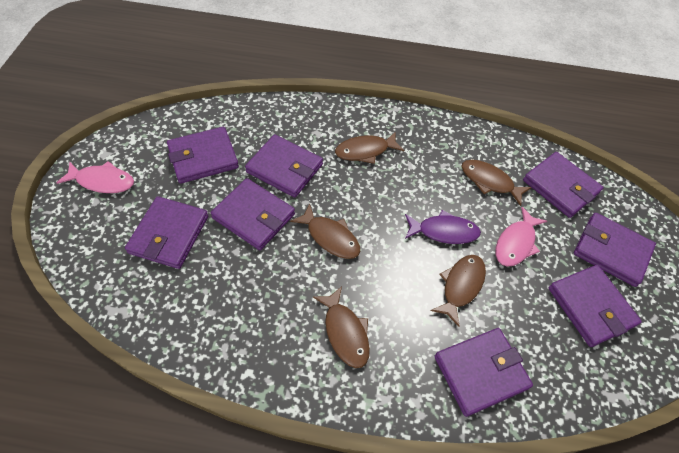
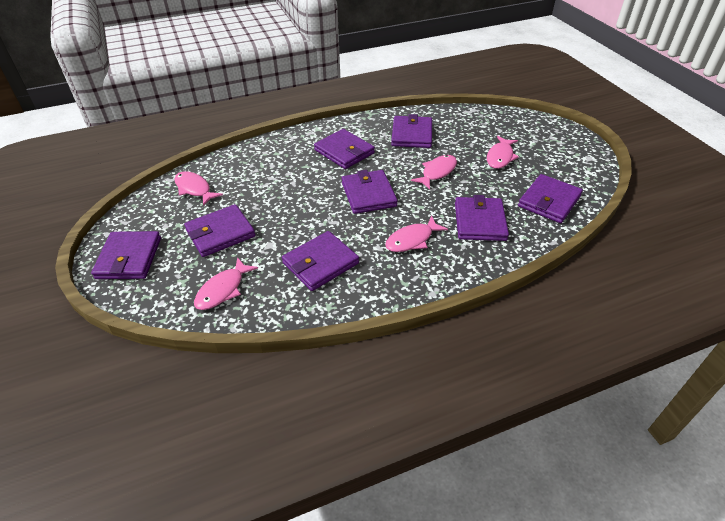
brown fish: [290,204,360,259] [313,286,370,368] [335,132,404,164] [430,255,486,327] [461,160,532,206] = 5 -> none = 0
pink fish: [56,161,134,193] [495,207,547,267] = 2 -> [174,171,223,206] [194,257,258,310] [385,216,448,252] [411,155,457,190] [487,136,519,169] = 5
purple fish: [405,210,481,244] = 1 -> none = 0

